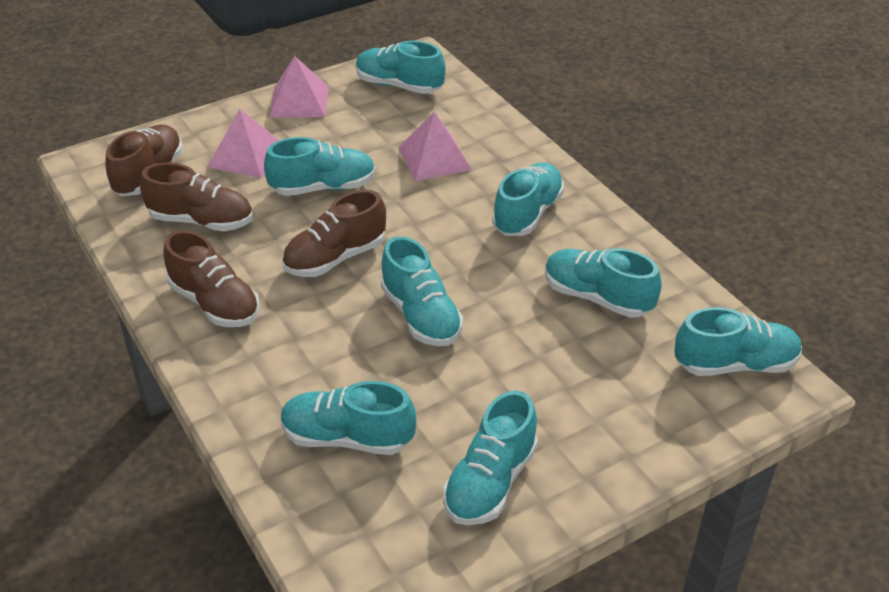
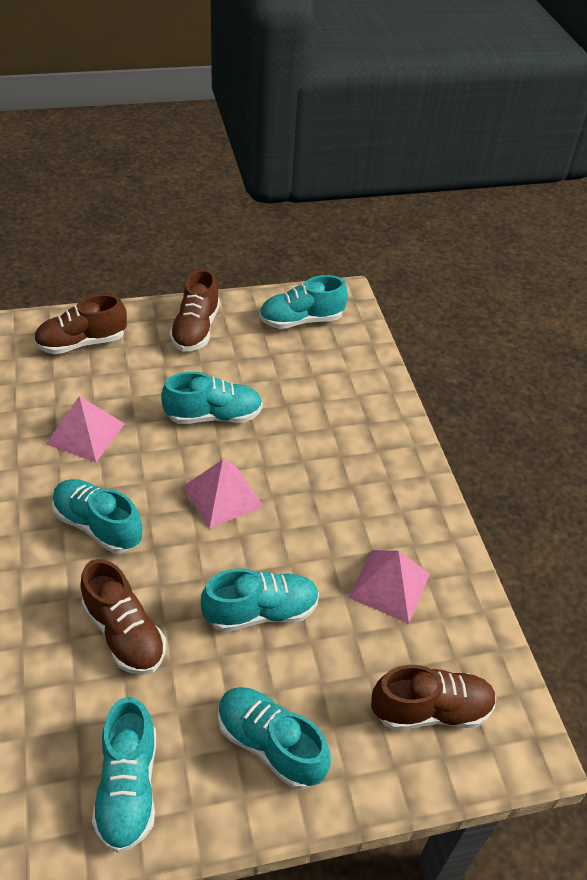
turquoise shoe: [264,137,376,196] [281,381,416,455] [356,41,446,94] [381,236,463,346] [443,390,538,525] [492,162,564,236] [545,248,662,318] [675,307,802,376] = 8 -> [52,479,142,553] [92,697,156,853] [161,372,263,424] [201,568,319,632] [218,687,331,789] [259,275,348,329] = 6

